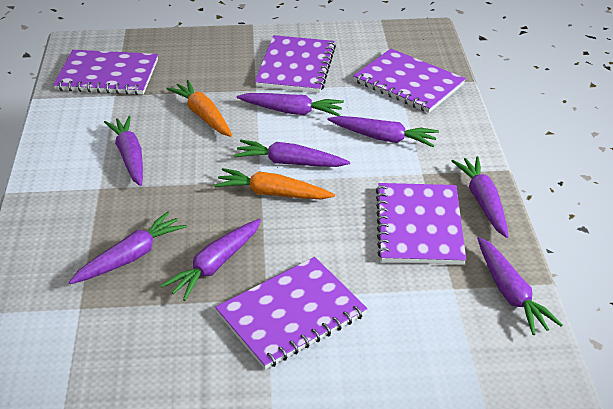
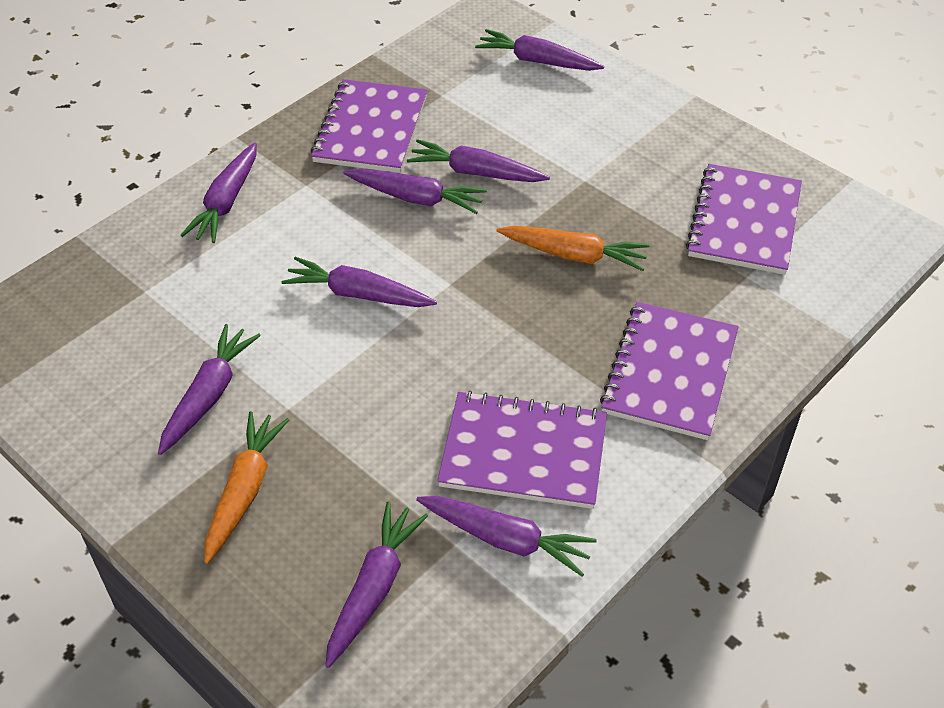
purple notebook: [53,50,158,95] [215,257,368,370] [255,35,336,93] [353,49,466,113] [376,183,466,265] = 5 -> [311,79,427,173] [437,390,607,509] [600,302,739,440] [686,164,802,275] = 4

